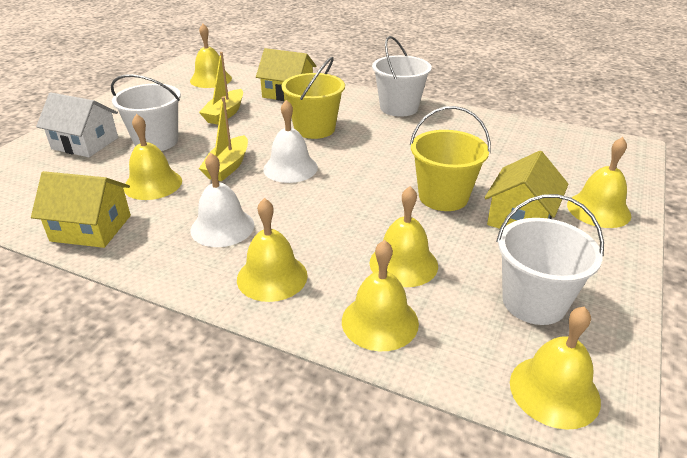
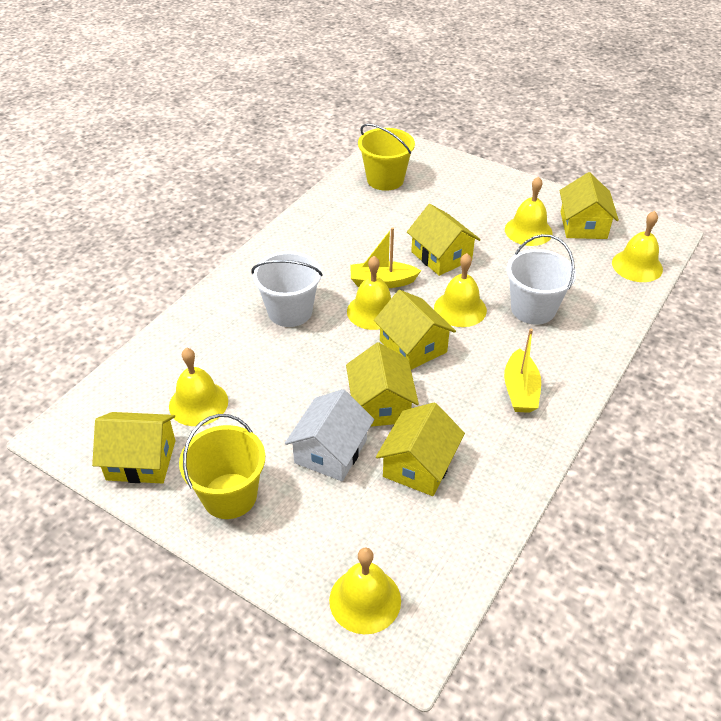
white bell: [190,153,254,247] [263,100,318,183] = 2 -> none = 0
white bucket: [111,74,181,151] [372,36,432,117] [496,194,604,325] = 3 -> [251,251,323,327] [506,234,576,325] = 2
yellow bell: [124,114,182,200] [190,24,232,88] [237,198,308,302] [342,240,419,351] [370,186,438,287] [510,307,601,430] [567,137,631,228] = 7 -> [169,348,228,426] [329,548,401,634] [347,256,391,330] [434,253,487,327] [505,176,553,246] [612,211,663,282] = 6
yellow house: [31,171,131,248] [256,48,316,101] [484,151,569,229] = 3 -> [92,412,175,484] [346,342,419,427] [374,290,456,370] [376,402,465,496] [407,204,481,276] [560,172,619,239] = 6

